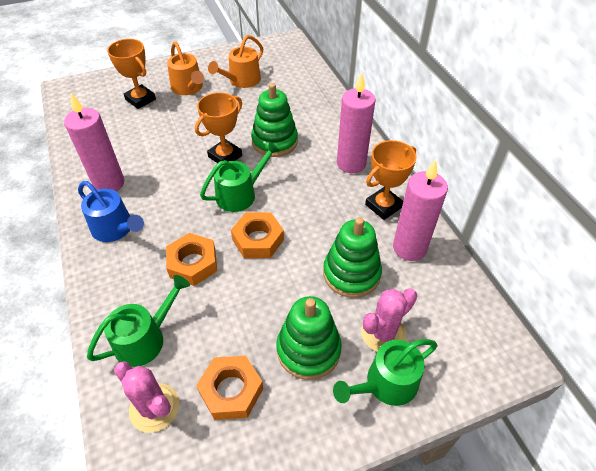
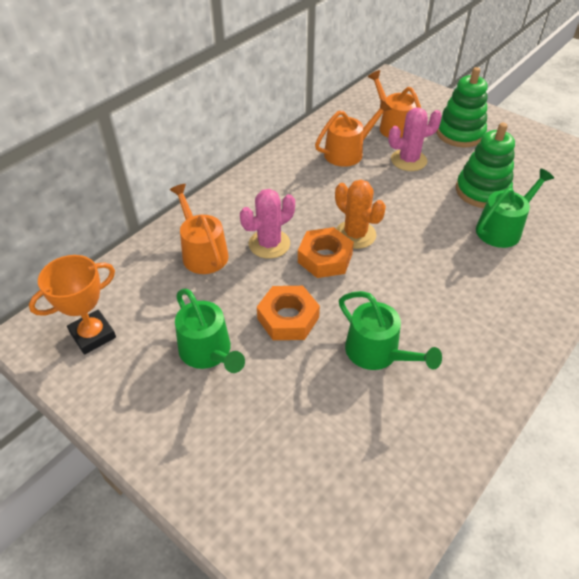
blue watering can: [78,181,144,242] = 1 -> none = 0
green stacking toy: [251,83,298,157] [276,296,342,380] [323,217,382,298] = 3 -> [436,67,488,148] [456,123,515,208] = 2
orange cactus: none = 0 -> [335,180,386,249] = 1
orange nut: [166,233,217,286] [196,356,263,420] [231,213,284,258] = 3 -> [257,286,320,340] [298,227,354,278] = 2
orange trophy: [107,39,156,109] [195,92,242,163] [365,140,416,220] = 3 -> [29,255,116,355] = 1
orange watering can: [167,42,204,95] [208,35,263,88] = 2 -> [170,184,229,274] [315,100,391,167] [368,70,421,138] = 3
pink candle: [64,93,124,191] [337,73,376,173] [393,159,448,261] = 3 -> none = 0

